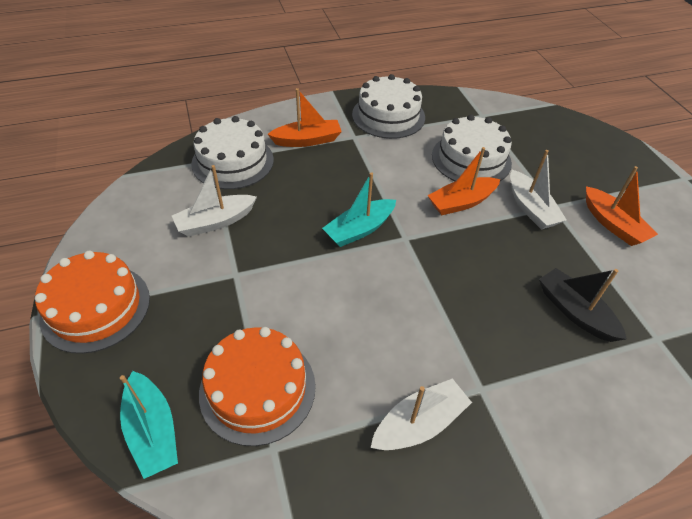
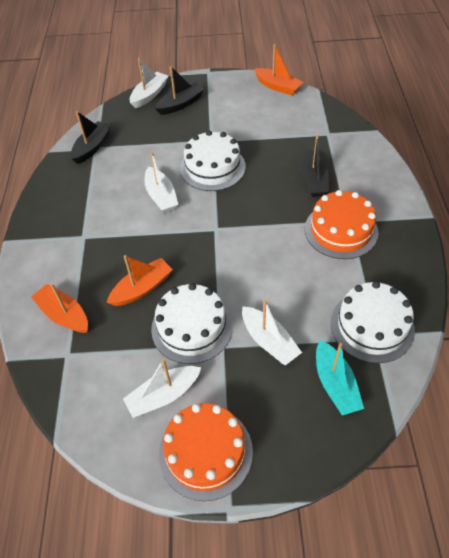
black boat: [539,268,627,342] = 1 -> [71,111,111,164] [155,66,204,115] [301,134,329,197] = 3
turquoise boat: [120,371,178,479] [322,172,396,247] = 2 -> [316,340,364,415] = 1
white boat: [172,165,257,236] [370,378,472,450] [510,150,567,230] = 3 -> [123,359,201,418] [130,58,168,108] [145,152,179,213] [242,300,302,365] = 4

